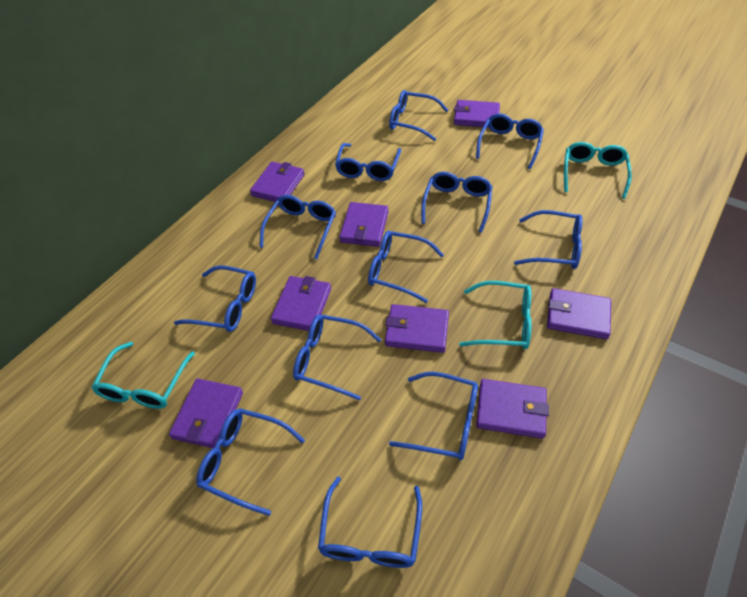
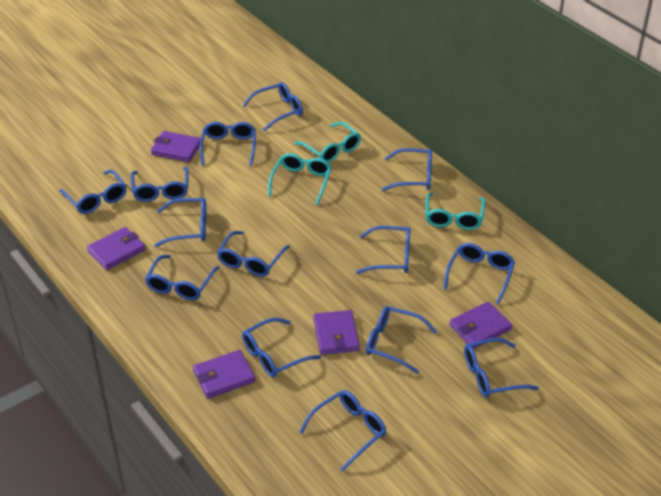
blue glasses: [174,265,256,332] [196,408,305,516] [259,195,336,260] [293,315,381,401] [318,476,422,568] [335,143,401,181] [368,231,444,303] [389,90,449,141] [389,372,478,460] [421,172,492,233] [476,114,544,169] [514,210,583,269] = 12 -> [59,170,126,214] [131,167,189,202] [145,255,219,300] [154,198,206,247] [199,122,256,166] [217,231,290,277] [242,318,321,377] [243,82,303,131] [299,390,386,471] [356,226,411,274] [366,306,437,374] [382,148,432,191] [443,243,515,304] [464,338,539,397] = 14
purple wallet: [169,378,243,448] [250,162,305,202] [271,276,331,331] [339,202,389,247] [385,304,449,353] [454,100,500,128] [476,379,549,439] [547,288,611,339] = 8 -> [87,227,145,270] [151,131,201,162] [193,350,256,399] [314,310,360,355] [449,302,512,349] = 5

